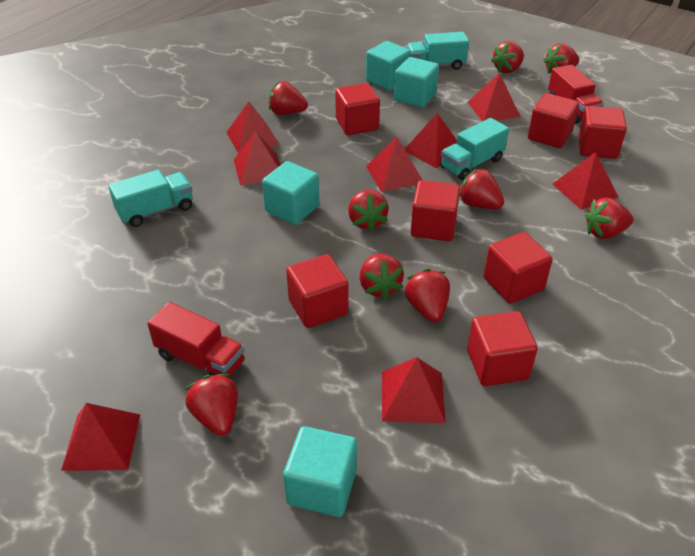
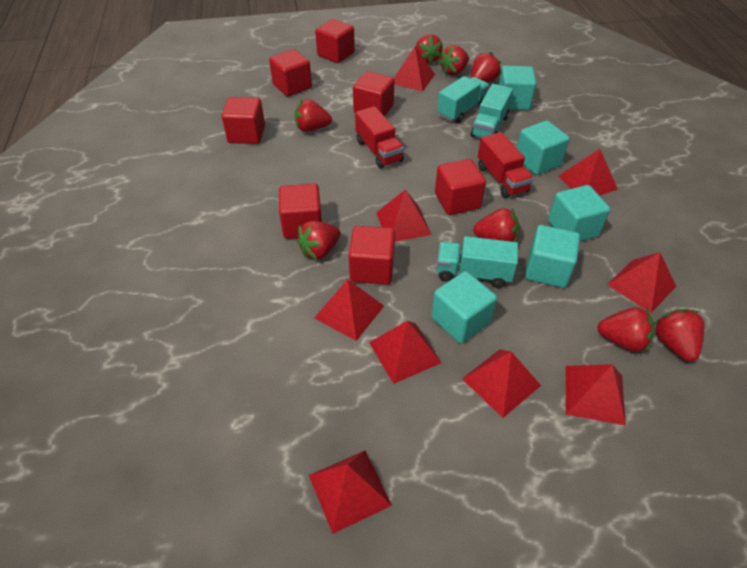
red pyramid: [61,403,140,471] [226,102,280,153] [234,131,281,186] [366,137,422,192] [382,357,445,423] [405,113,457,168] [467,73,521,121] [552,152,618,210] = 8 -> [309,450,392,534] [314,279,384,341] [369,321,441,384] [376,190,432,242] [394,47,435,92] [462,349,541,418] [558,149,618,196] [566,364,626,426] [607,252,676,313] = 9
red strawberry: [185,374,238,436] [268,81,308,115] [348,190,389,232] [359,254,404,300] [404,268,450,322] [459,168,504,209] [491,41,524,73] [543,43,579,74] [585,198,633,239] = 9 -> [294,99,332,132] [297,221,341,260] [416,34,443,65] [438,45,469,75] [471,52,501,83] [473,208,520,242] [597,307,655,352] [654,309,704,362] = 8
turquoise cube: [262,161,319,225] [283,426,357,517] [366,41,411,91] [394,57,439,108] = 4 -> [431,271,497,344] [499,66,537,110] [517,120,570,175] [525,225,580,288] [548,185,610,241] = 5

